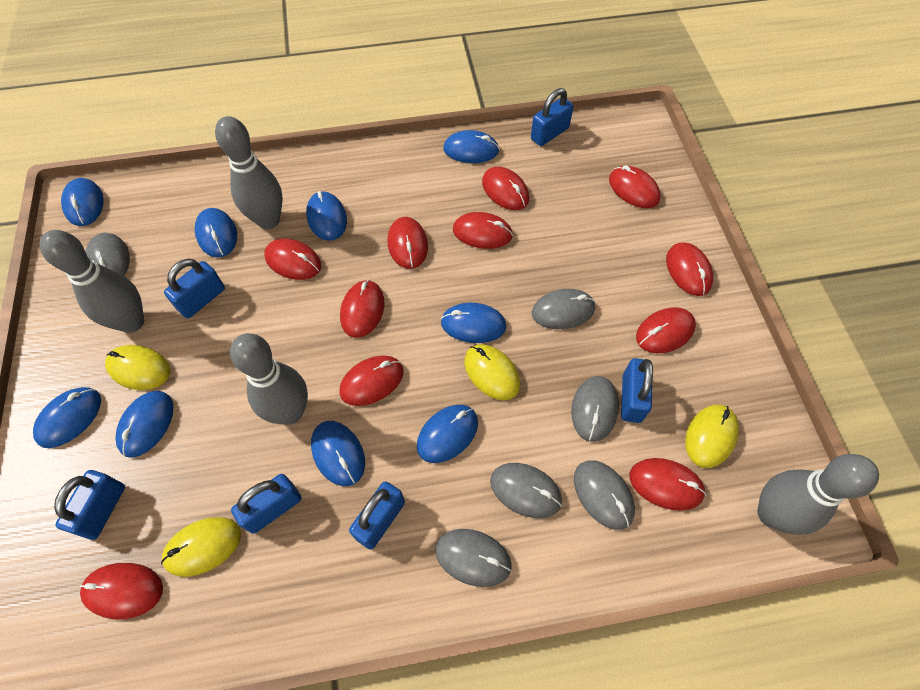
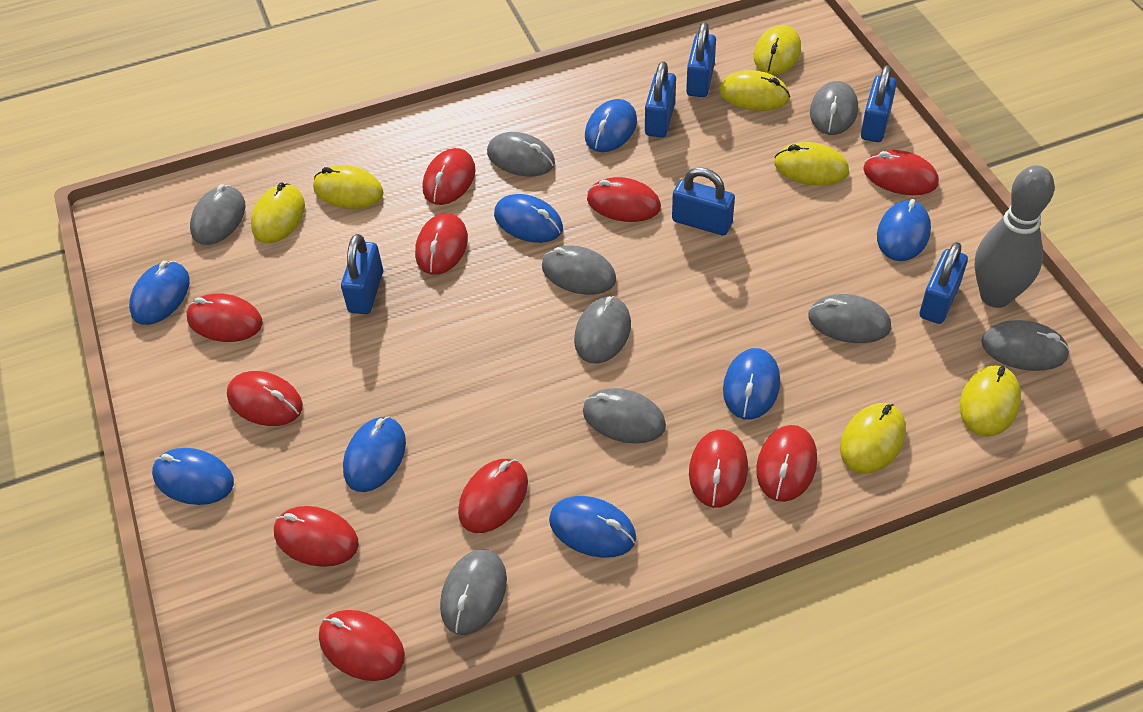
blue mouse: [33,387,101,448] [61,178,104,226] [115,391,174,458] [195,208,237,258] [306,191,347,241] [311,421,365,486] [417,405,478,463] [441,303,507,343] [443,130,499,163] = 9 -> [129,261,190,325] [152,448,234,505] [343,416,406,492] [494,194,563,243] [549,496,636,558] [585,99,637,152] [723,348,780,420] [877,199,931,261] = 8
grey bowling pin: [40,230,144,333] [215,116,283,229] [230,333,308,424] [757,454,879,535] = 4 -> [974,165,1055,308] = 1
grey mouse: [85,233,130,276] [435,529,512,587] [490,463,562,518] [532,289,595,329] [571,376,619,442] [574,460,635,530] = 6 -> [190,184,245,245] [440,549,507,635] [487,132,555,176] [542,245,616,295] [574,296,631,364] [583,388,666,444] [808,294,891,343] [810,81,858,135] [981,320,1070,371] = 9
yellow mouse: [105,345,170,390] [161,517,241,577] [464,344,520,400] [685,404,739,468] = 4 -> [251,183,305,243] [313,165,384,209] [719,70,790,111] [754,25,801,75] [774,142,849,186] [840,403,906,474] [960,365,1021,437] = 7

